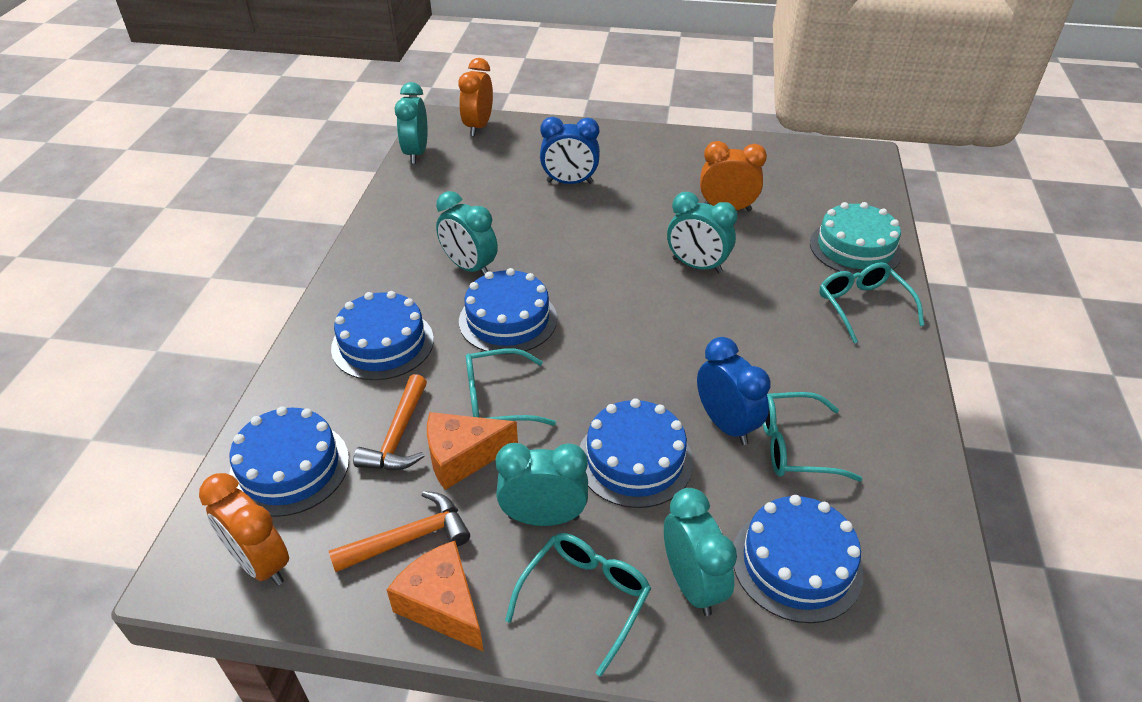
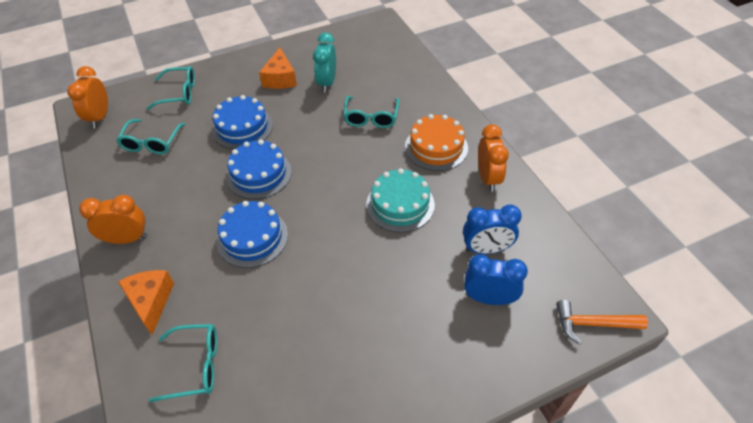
blue cake: [229,406,349,517] [331,291,434,380] [459,268,557,351] [580,398,693,508] [734,495,864,623] = 5 -> [212,95,273,149] [216,201,288,268] [226,140,292,199] = 3
orange cake: none = 0 -> [405,114,468,171] = 1
orange hammer: [329,491,470,572] [353,374,427,470] = 2 -> [556,300,648,345] = 1
turquoise clock: [395,82,428,164] [436,191,498,276] [496,443,588,526] [664,488,737,616] [667,192,737,274] = 5 -> [313,32,336,92] = 1

